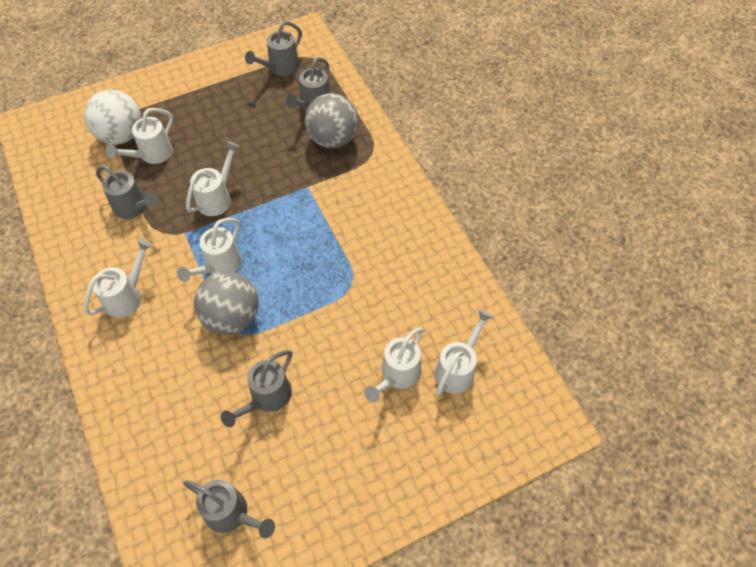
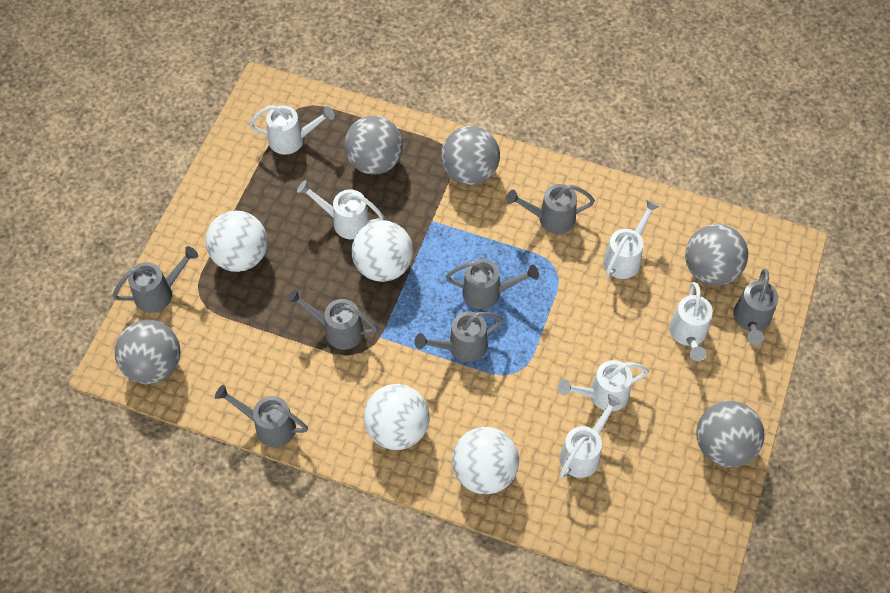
grey ball: [194,271,259,335] [305,93,359,148] = 2 -> [115,320,180,384] [344,116,403,175] [441,126,500,185] [685,224,748,286] [696,401,764,467] = 5
grey watering can: [96,165,159,219] [183,479,275,538] [221,350,292,427] [245,21,302,76] [285,57,330,111] = 5 -> [113,246,198,313] [215,385,308,447] [287,289,378,350] [414,311,503,362] [446,259,539,309] [506,184,595,234] [733,269,778,345] = 7
white ball: [84,90,141,145] = 1 -> [205,211,268,272] [352,220,413,282] [364,384,429,450] [452,427,519,494] = 4

